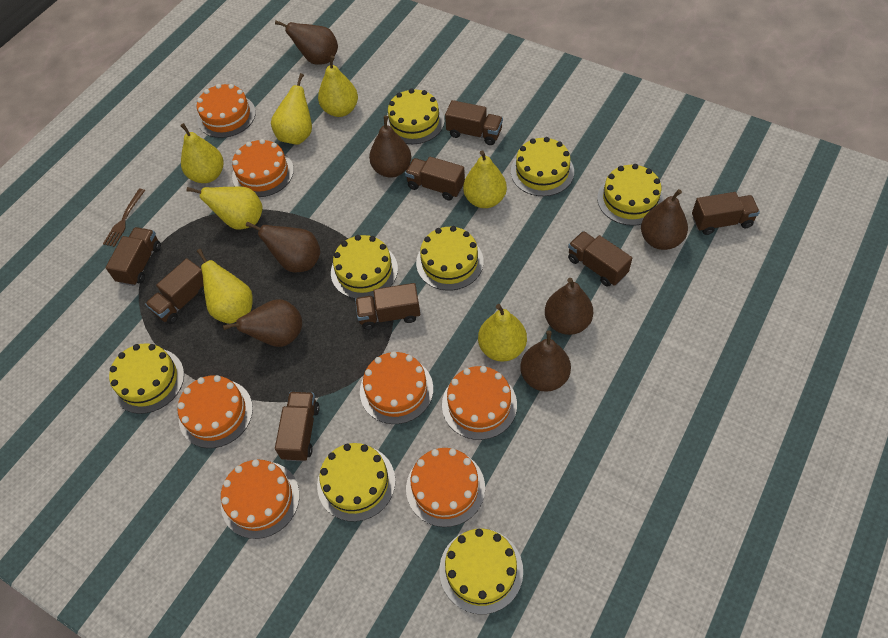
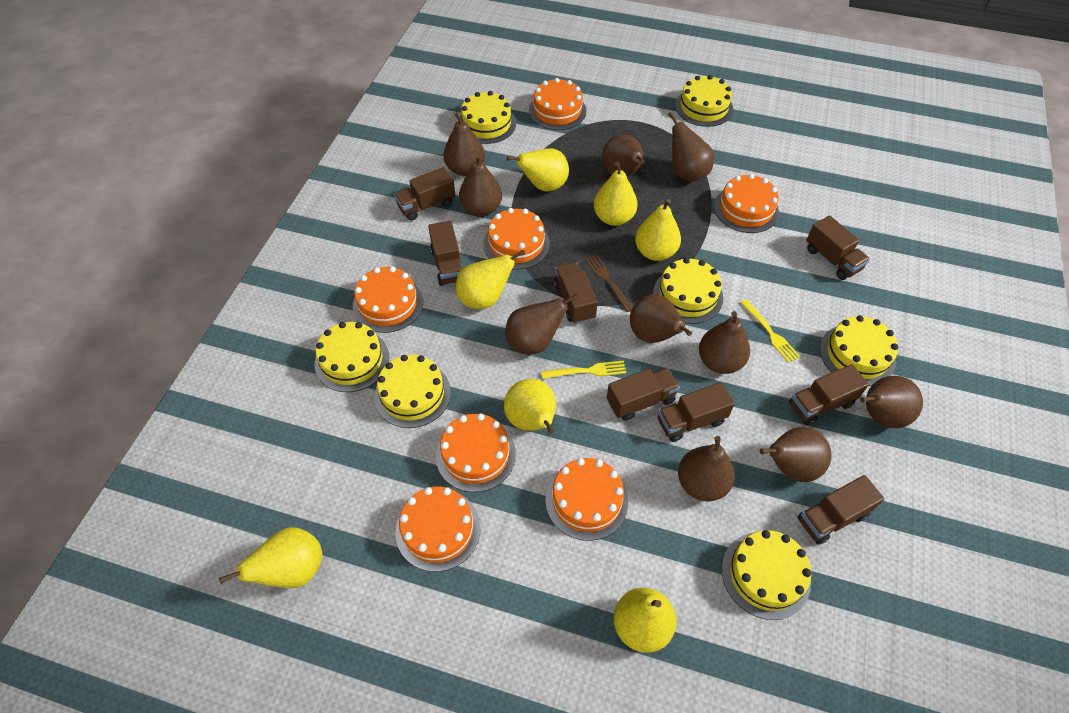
brown pear: [223,299,302,347] [246,222,320,272] [275,21,338,65] [369,116,411,178] [520,330,571,392] [545,278,593,335] [641,189,688,250] = 7 -> [443,112,485,176] [459,154,502,216] [505,294,579,354] [602,134,645,177] [630,294,692,343] [668,112,714,182] [678,436,735,501] [699,311,750,374] [760,427,832,482] [860,376,923,428] = 10
yellow cake: [109,343,184,414] [317,443,396,522] [331,235,398,299] [387,88,445,144] [416,226,484,291] [439,529,523,614] [511,137,574,196] [597,164,664,226] = 8 -> [315,322,389,392] [374,355,451,428] [460,91,516,144] [653,258,723,324] [675,75,733,127] [722,530,811,620] [820,315,898,386] = 7
yellow fork: none = 0 -> [541,361,626,379] [740,299,800,363] = 2

